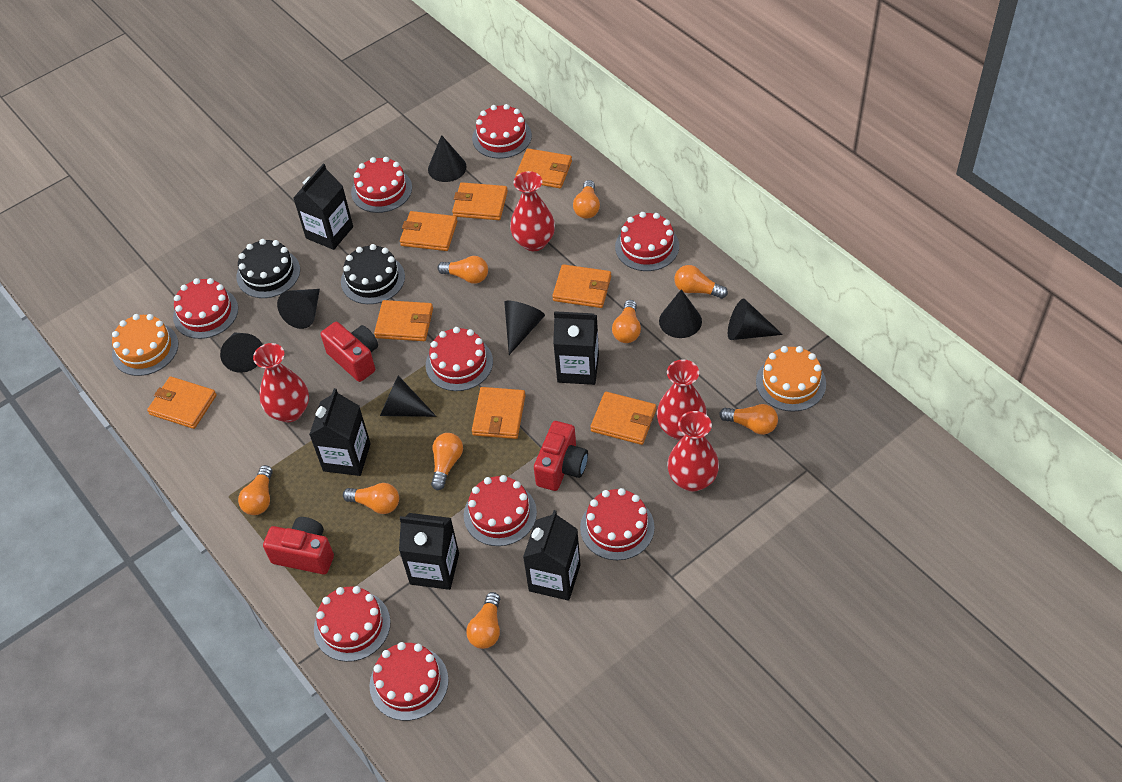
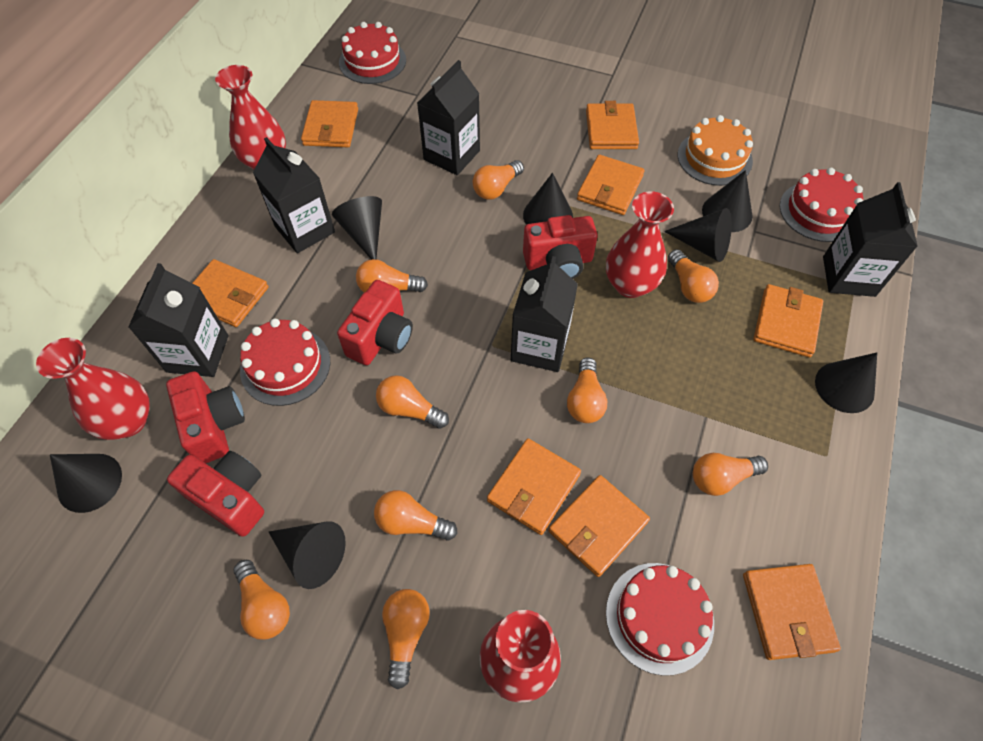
black cake: [237,239,300,298] [341,244,405,304] = 2 -> none = 0
orange cake: [112,314,178,376] [756,346,826,412] = 2 -> [678,115,753,186] = 1
red cake: [173,278,238,339] [314,586,390,662] [351,157,412,213] [369,642,449,721] [426,327,493,391] [464,475,537,546] [472,104,532,159] [580,488,655,560] [615,212,679,271] = 9 -> [240,319,330,406] [339,22,406,84] [606,563,714,676] [779,168,863,242] = 4
red camera: [263,517,334,574] [321,322,378,382] [534,421,588,491] = 3 -> [166,371,245,463] [167,451,264,537] [337,280,413,365] [523,215,598,279] = 4

